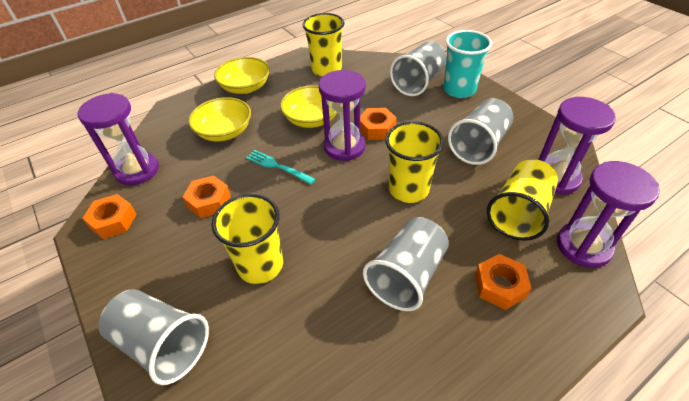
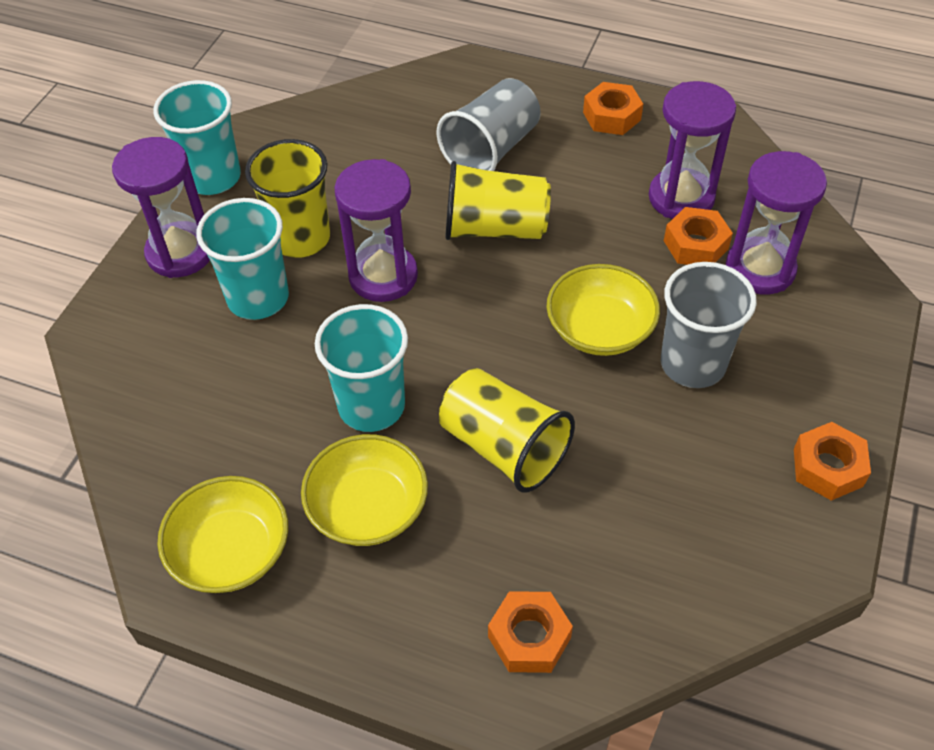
grey cup: [98,289,209,385] [363,217,449,311] [390,41,446,96] [448,98,514,165] = 4 -> [437,78,541,171] [661,262,757,388] = 2
turquoise cup: [443,30,492,98] = 1 -> [153,80,241,195] [196,198,289,320] [315,304,408,432] = 3
turquoise fork: [246,150,316,184] = 1 -> none = 0
yellow cup: [211,194,283,284] [303,13,344,77] [385,121,444,203] [487,159,558,241] = 4 -> [245,139,330,258] [439,368,575,493] [445,161,551,240] = 3

